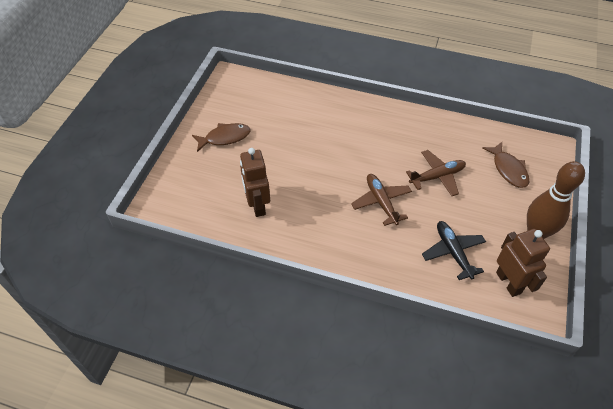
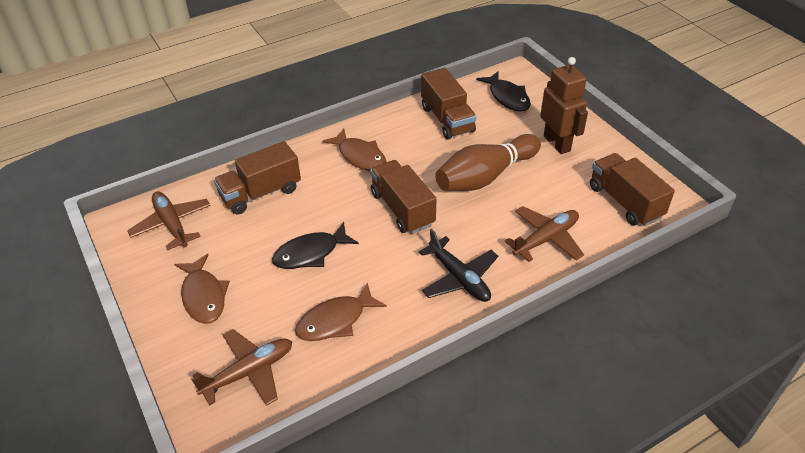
black fish: none = 0 -> [272,222,359,269] [476,71,531,112] = 2
brown fish: [192,123,250,152] [482,142,529,188] = 2 -> [174,254,230,324] [295,282,387,341] [322,128,387,171] = 3
brown plane: [351,174,412,226] [406,150,466,196] = 2 -> [127,191,211,250] [191,329,292,406] [505,206,584,262] = 3
brown robot: [240,148,270,217] [496,229,550,297] = 2 -> [540,57,588,154] = 1
brown truck: none = 0 -> [214,141,301,215] [370,160,436,234] [421,68,476,140] [590,153,675,226] = 4

